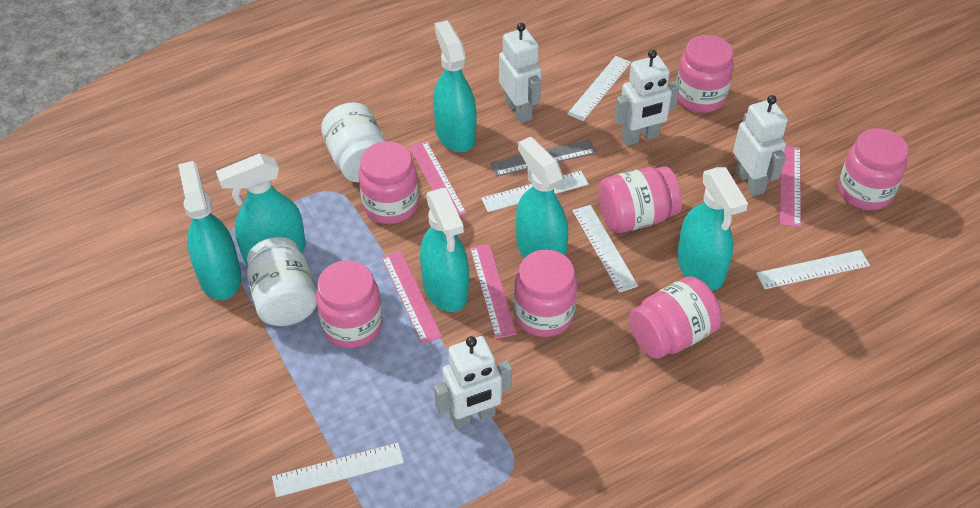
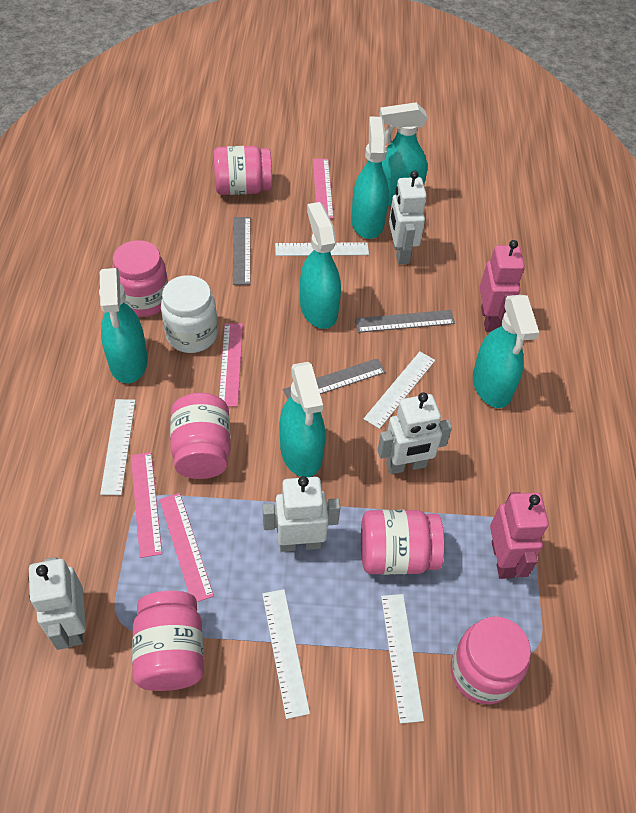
grey ruler: [491,139,596,176] = 1 -> [233,217,251,285] [283,358,386,399] [355,310,455,333] = 3
pink jar: [316,260,383,348] [359,141,418,224] [514,250,577,337] [599,166,682,233] [629,276,722,359] [676,35,734,113] [838,128,908,210] = 7 -> [112,240,168,317] [132,591,204,691] [170,393,231,479] [213,146,272,195] [361,510,444,575] [451,616,531,704] = 6
pink robot: none = 0 -> [480,240,525,332] [490,492,549,579] = 2
white jar: [247,237,317,326] [321,103,385,183] = 2 -> [161,275,218,353] = 1

